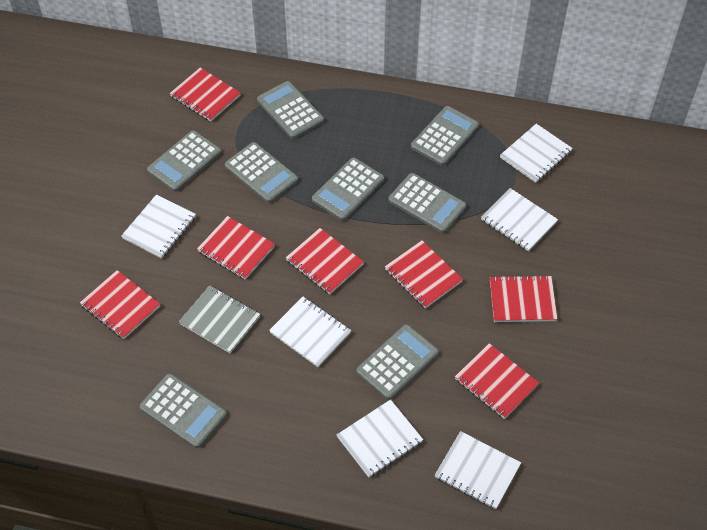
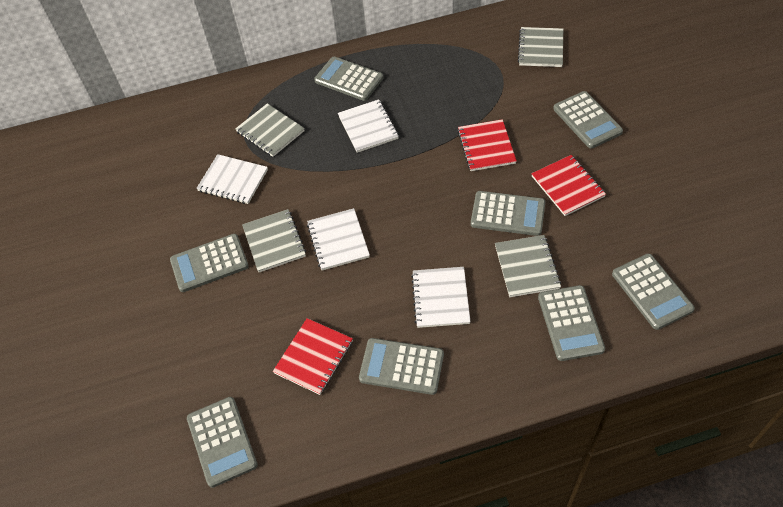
grey notebook: [179,285,260,353] = 1 -> [235,103,305,157] [242,209,306,272] [495,235,561,297] [518,27,563,67] = 4
red notebook: [80,270,160,339] [170,68,241,122] [197,216,275,280] [286,228,364,294] [385,240,463,308] [455,343,539,419] [490,275,557,322] = 7 -> [273,318,353,395] [458,119,517,171] [531,155,606,216] = 3
white notebook: [121,195,196,258] [269,297,351,367] [337,400,423,477] [435,431,521,509] [481,188,558,251] [500,124,573,183] = 6 -> [196,154,268,204] [307,208,370,271] [338,99,399,153] [411,267,471,328] = 4

